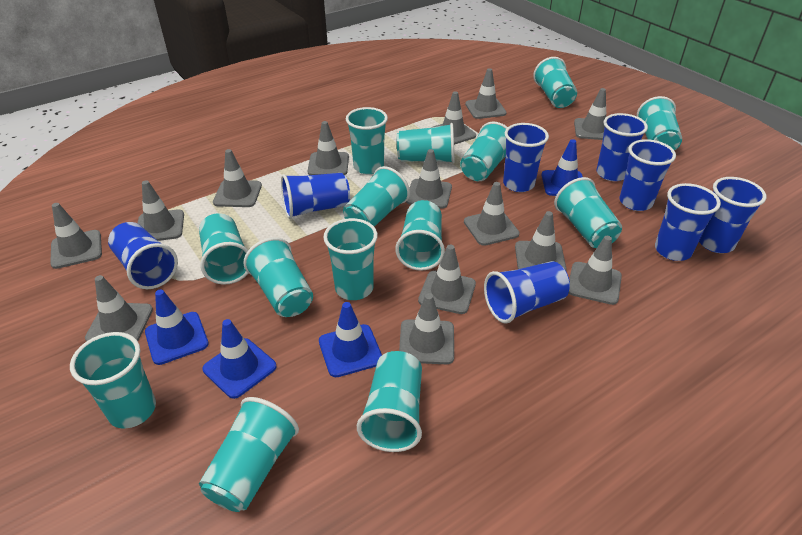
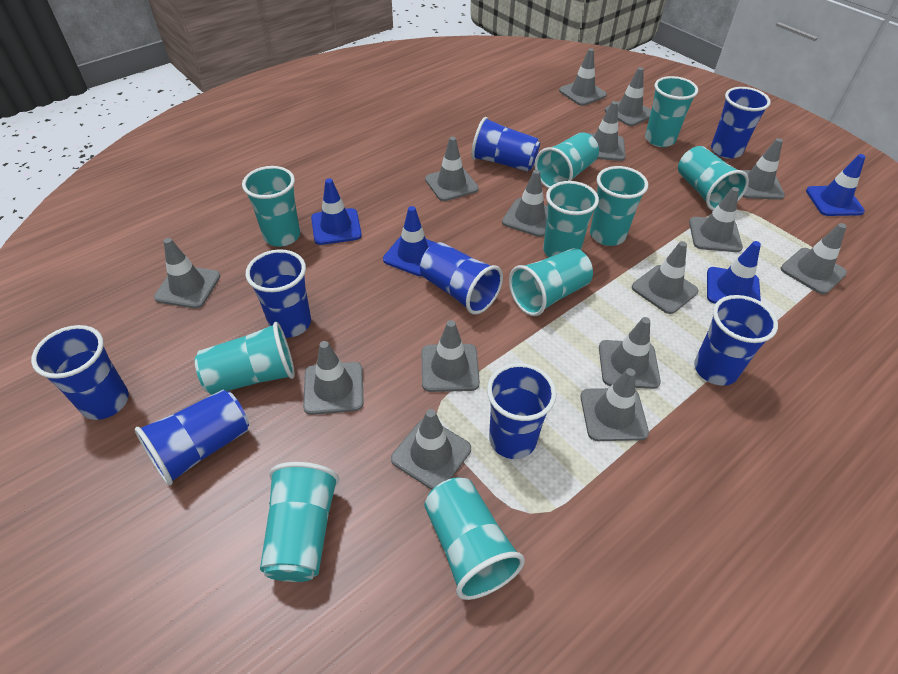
grey traffic cone: [50,203,102,269] [85,275,153,342] [137,180,184,241] [213,149,262,207] [308,121,349,175] [399,293,454,364] [406,149,452,208] [418,244,476,314] [431,91,476,145] [464,182,520,246] [465,68,507,119] [515,211,567,271] [569,236,622,305] [574,88,606,140] = 14 -> [154,238,220,309] [303,341,364,415] [391,409,471,490] [421,320,480,392] [425,137,479,201] [502,170,548,237] [559,48,607,106] [580,368,649,441] [588,101,625,161] [599,317,661,389] [605,67,651,126] [632,241,698,314] [689,187,743,252] [741,138,785,200] [781,223,847,294] = 15
turquoise cup: [70,332,156,429] [199,213,248,285] [199,397,299,512] [243,237,313,317] [323,218,378,300] [343,166,410,227] [346,107,388,174] [357,351,422,452] [395,200,445,271] [397,123,455,163] [460,122,508,181] [533,57,577,108] [554,177,622,248] [637,96,682,151] = 14 -> [195,322,295,395] [242,166,300,247] [260,462,340,582] [424,477,525,600] [509,248,593,316] [535,132,599,189] [543,181,599,257] [590,166,648,246] [645,76,698,147] [678,146,749,211] = 10

